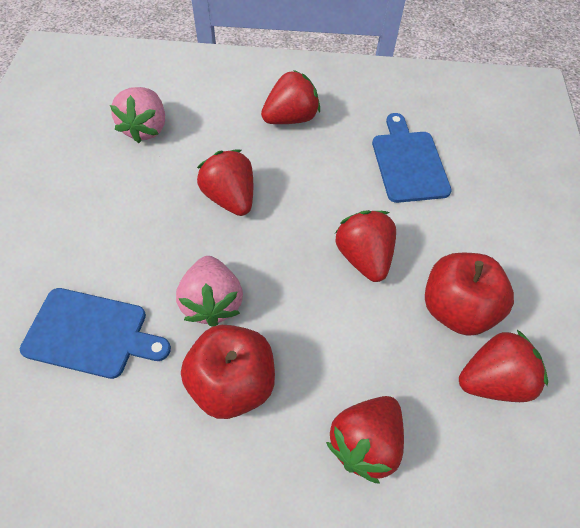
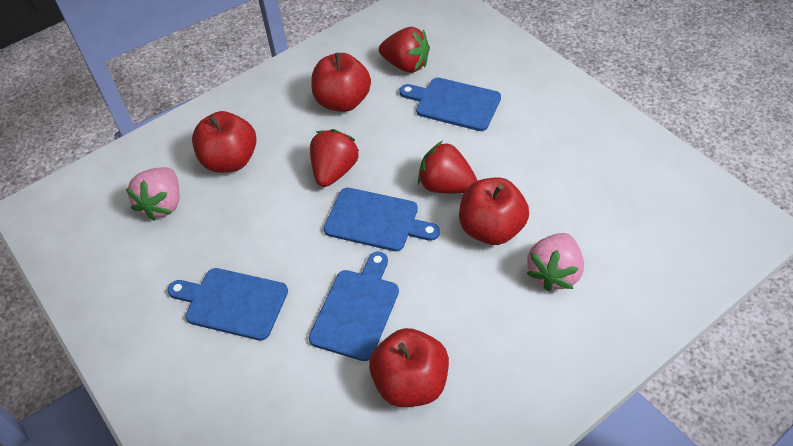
blue cutting board: [20,288,171,379] [372,113,452,203] = 2 -> [168,268,288,341] [308,251,399,361] [324,188,440,251] [399,78,501,131] = 4
red apple: [181,325,275,419] [425,253,514,336] = 2 -> [192,111,256,173] [311,53,371,112] [369,328,449,407] [459,178,529,245] = 4
red strawberry: [197,150,253,216] [261,70,320,124] [326,396,404,484] [335,210,396,282] [459,330,548,402] = 5 -> [310,129,360,187] [379,27,430,73] [418,141,477,193] = 3

